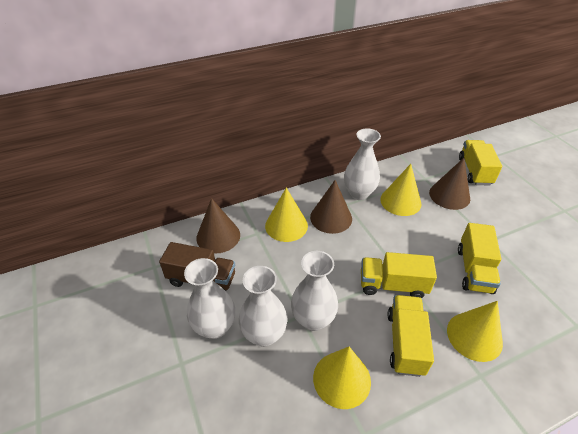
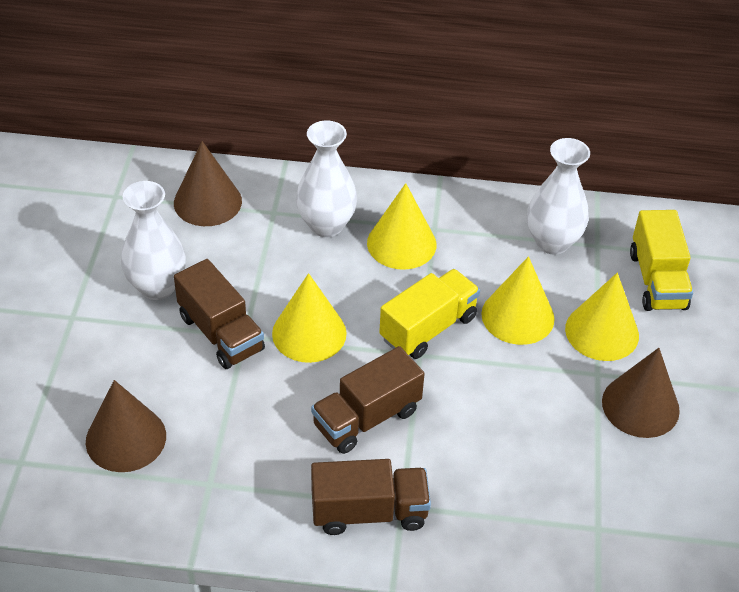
brown truck: [159,242,235,291] = 1 -> [174,259,265,369] [311,346,425,454] [311,459,431,535] = 3
white vase: [184,258,235,339] [239,266,287,347] [291,251,338,331] [344,128,381,200] = 4 -> [121,181,186,300] [296,120,357,237] [527,138,590,255] = 3
yellow truck: [361,252,437,298] [388,295,434,377] [458,223,501,294] [459,140,502,186] = 4 -> [379,269,480,359] [630,210,693,311] = 2

